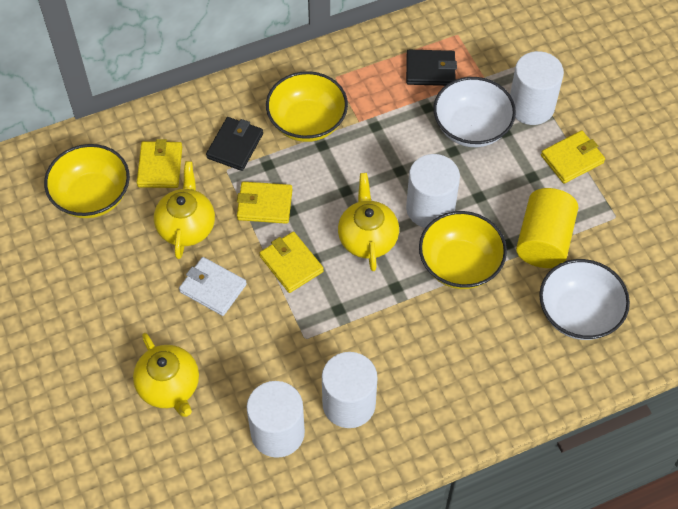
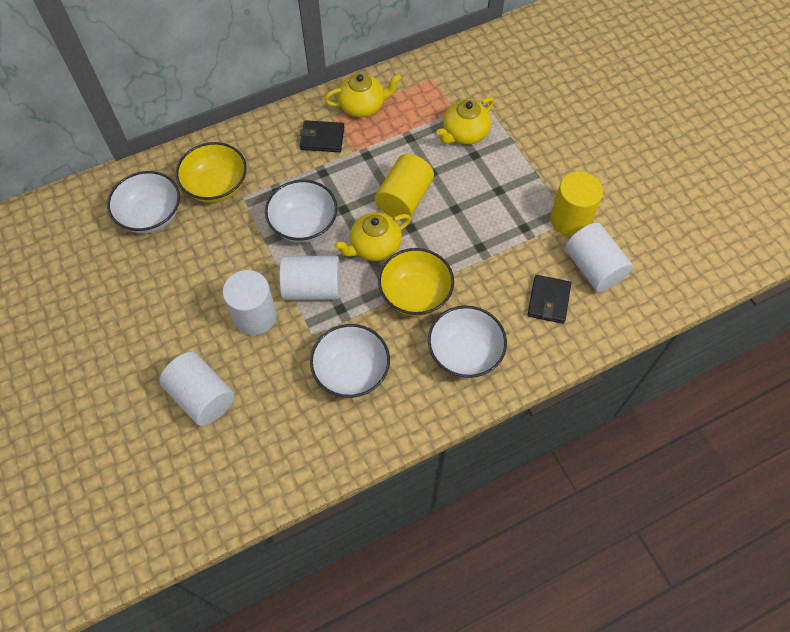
white bowl: [433,77,516,147] [539,259,630,340] = 2 -> [107,171,180,233] [265,180,338,243] [310,324,390,398] [428,306,507,378] = 4
white wallet: [179,257,247,316] = 1 -> none = 0
yellow bowl: [44,144,130,218] [266,71,348,142] [419,211,507,289] = 3 -> [176,142,247,203] [378,248,454,316] = 2
yellow cylinder: [516,188,578,268] = 1 -> [375,154,434,220] [550,172,603,236] = 2
yellow wallet: [137,139,182,188] [237,181,293,224] [260,232,324,293] [541,131,605,184] = 4 -> none = 0

